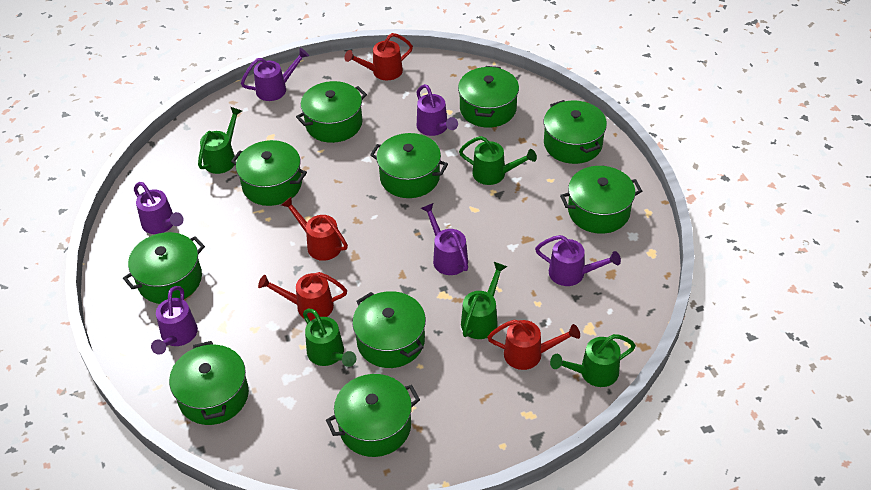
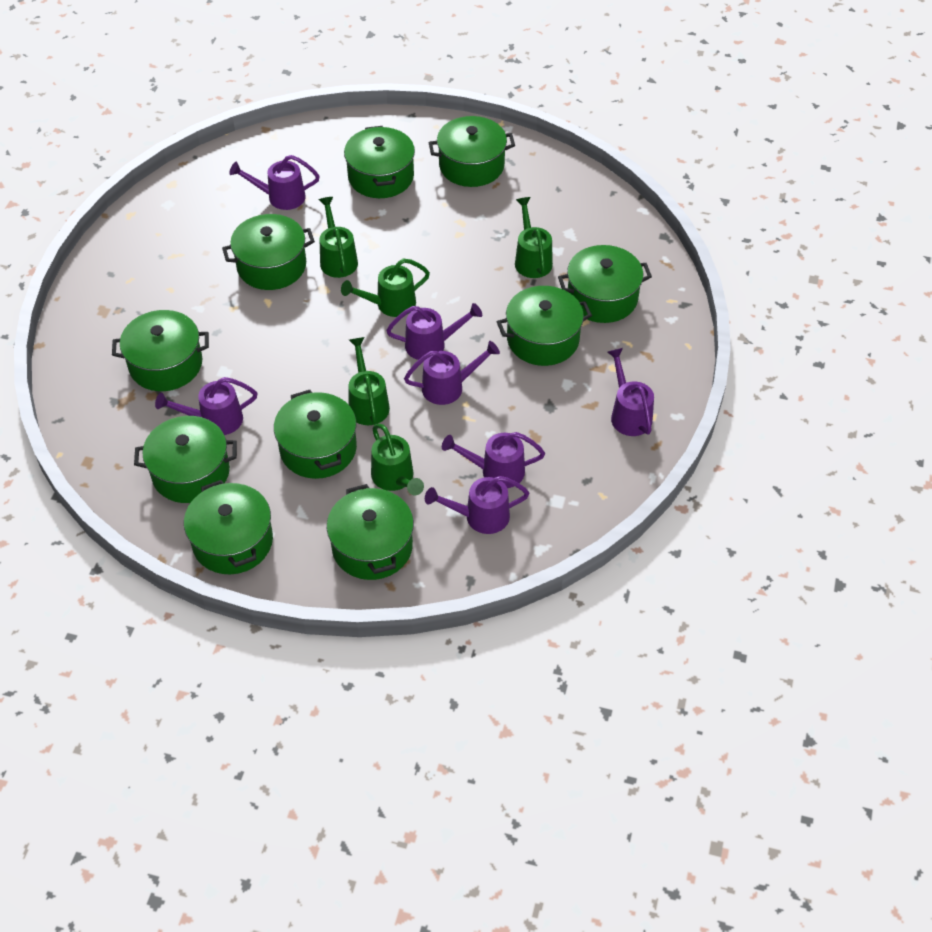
purple watering can: [134,182,184,234] [151,286,198,355] [241,48,309,101] [416,84,458,136] [421,203,468,275] [535,235,621,286] = 6 -> [155,377,258,435] [229,155,320,210] [386,303,482,360] [404,341,500,405] [425,476,529,534] [442,432,545,488] [608,348,654,436] = 7
red watering can: [258,272,347,321] [281,197,348,261] [345,33,413,80] [487,320,580,370] = 4 -> none = 0

